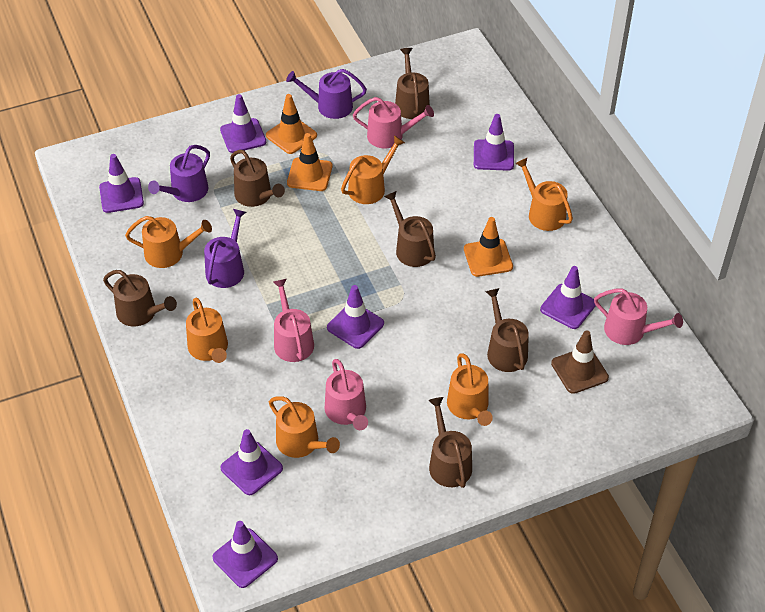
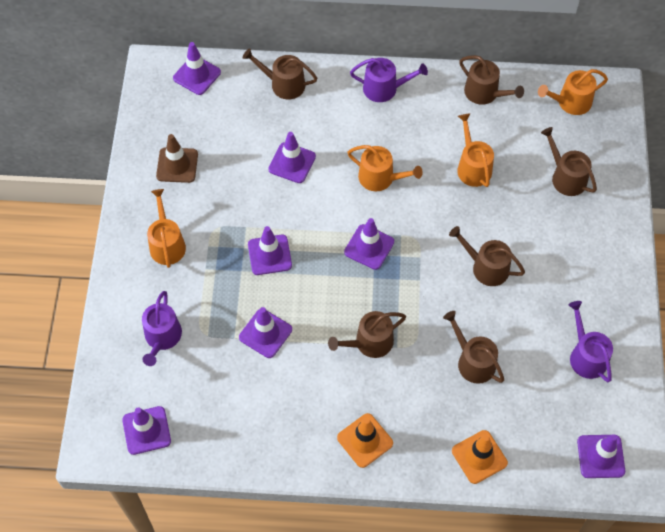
orange traffic cone: [266,94,317,154] [287,133,332,191] [464,217,513,277] = 3 -> [337,413,393,468] [452,430,508,484] = 2
orange watering can: [125,216,212,268] [186,298,228,363] [269,396,340,458] [341,136,405,204] [447,353,493,426] [515,158,573,231] = 6 -> [147,189,186,268] [347,145,423,191] [457,114,494,187] [538,69,608,115] = 4
pink watering can: [273,279,314,362] [325,359,368,430] [353,97,434,148] [594,289,683,345] = 4 -> none = 0

